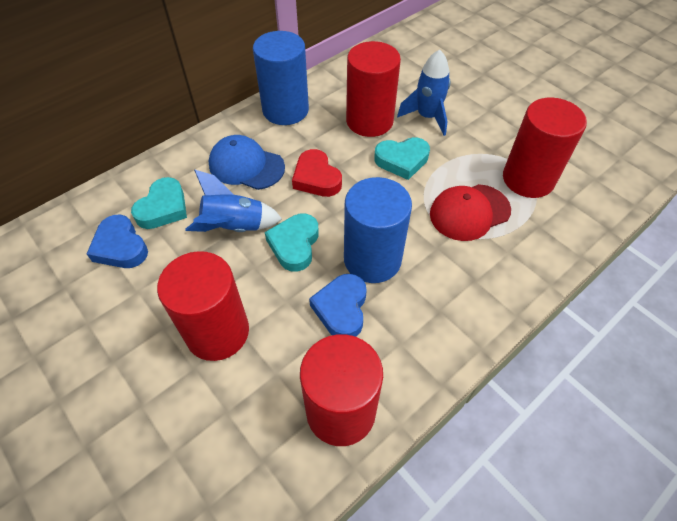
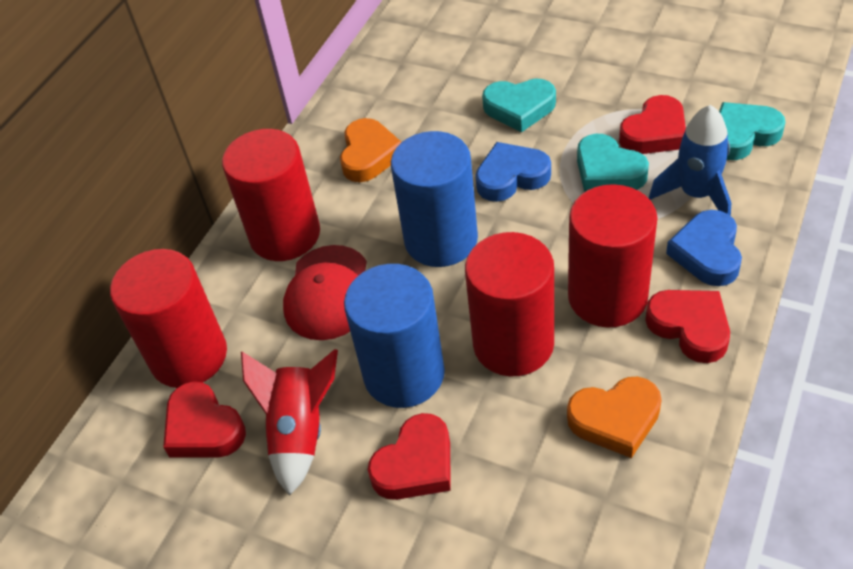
blue cap: [209,135,285,190] = 1 -> none = 0
blue rocket: [186,170,282,232] [397,49,450,136] = 2 -> [649,105,731,216] = 1
orange heart: none = 0 -> [340,118,401,182] [567,377,662,458] = 2
red heart: [292,149,342,197] = 1 -> [163,381,246,457] [368,413,451,500] [619,95,686,154] [645,290,730,363] = 4
red rocket: none = 0 -> [241,349,338,496] = 1

